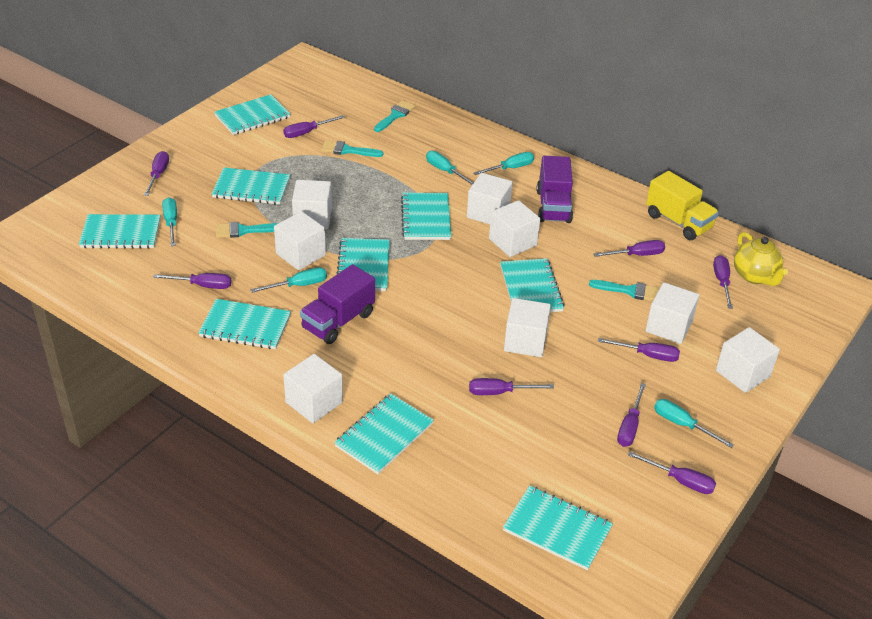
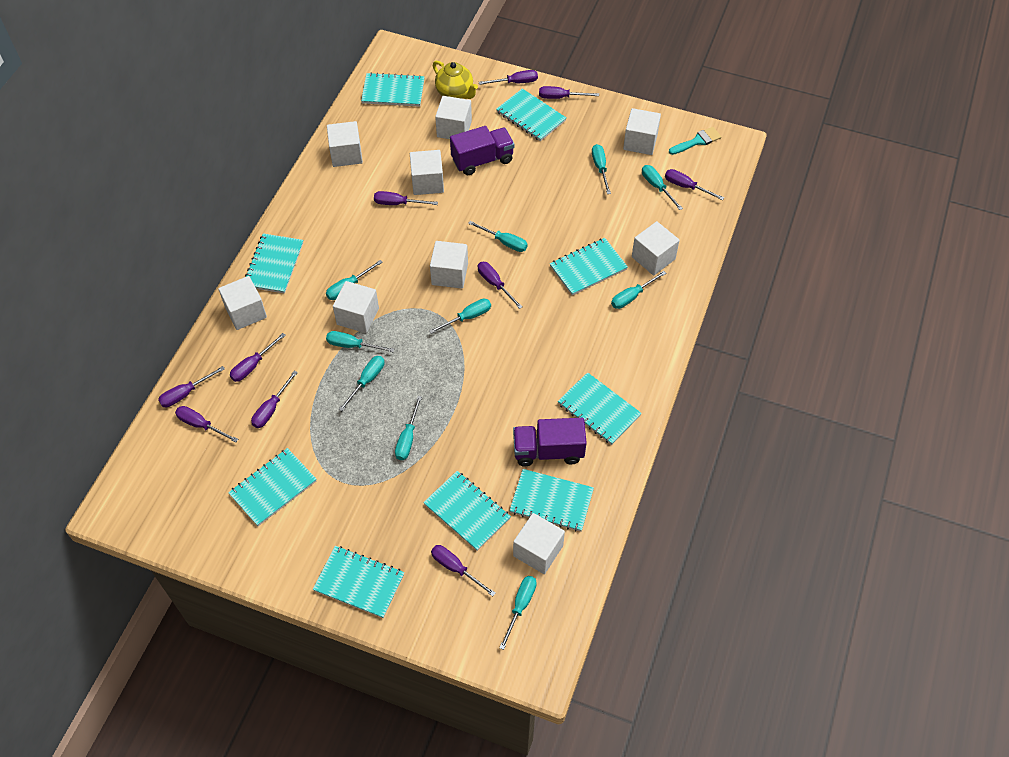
purple screwdriver: [144,151,169,196] [153,273,231,289] [283,115,345,138] [469,378,554,395] [594,240,665,257] [598,338,680,362] [617,383,646,447] [628,451,716,494] [713,255,733,309] = 9 -> [158,366,225,407] [175,406,238,443] [230,333,286,382] [251,371,298,428] [374,191,438,205] [431,545,495,596] [478,262,523,309] [479,70,538,85] [539,86,599,99] [665,169,724,200] = 10
turquoise brush: [216,222,278,238] [321,140,383,157] [374,100,416,132] [589,280,660,301] = 4 -> [669,127,721,155] = 1
turquoise screwdriver: [162,197,177,246] [250,267,327,293] [426,151,474,185] [473,152,534,175] [654,399,734,448] = 5 -> [326,260,383,300] [326,331,394,352] [339,356,384,411] [395,396,422,460] [429,299,491,334] [468,221,528,252] [499,576,537,650] [592,144,611,194] [611,271,666,309] [642,165,683,210] = 10
white cube: [274,211,326,270] [283,354,343,423] [292,180,332,229] [467,173,513,224] [489,200,540,257] [504,298,551,357] [645,282,699,344] [716,327,780,393] = 8 -> [218,276,267,330] [327,121,363,167] [333,281,379,333] [410,150,444,195] [430,241,468,289] [435,96,472,139] [513,513,565,574] [623,108,661,155] [632,221,680,275] = 9
yellow truck: [646,171,719,240] = 1 -> none = 0

